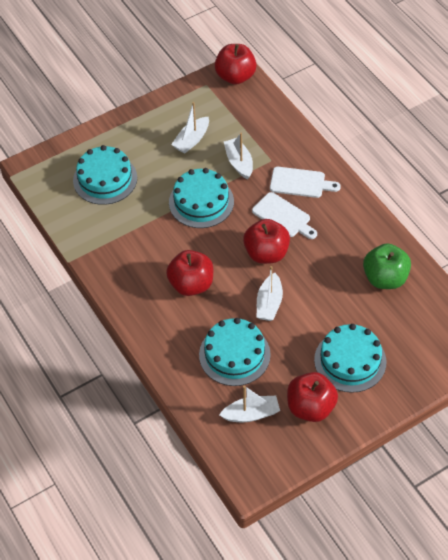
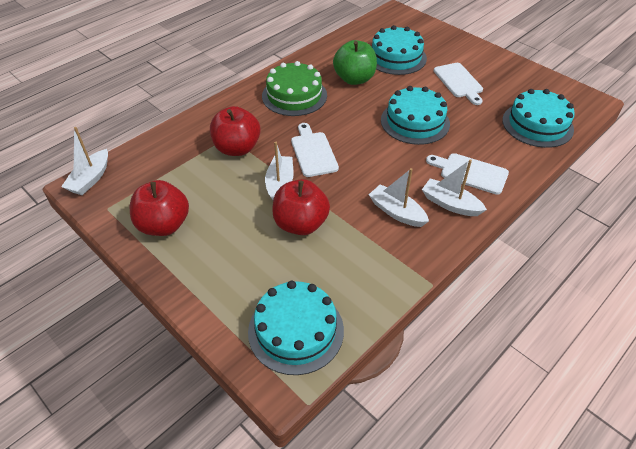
green cake: none = 0 -> [262,61,327,116] = 1
red apple: [166,250,213,296] [215,44,257,85] [243,219,290,264] [287,372,338,422] = 4 -> [130,180,189,236] [210,106,261,156] [272,179,330,235] = 3
white cutting board: [252,192,317,239] [270,167,341,198] = 2 -> [291,123,339,177] [426,153,509,195] [434,63,483,105] = 3

